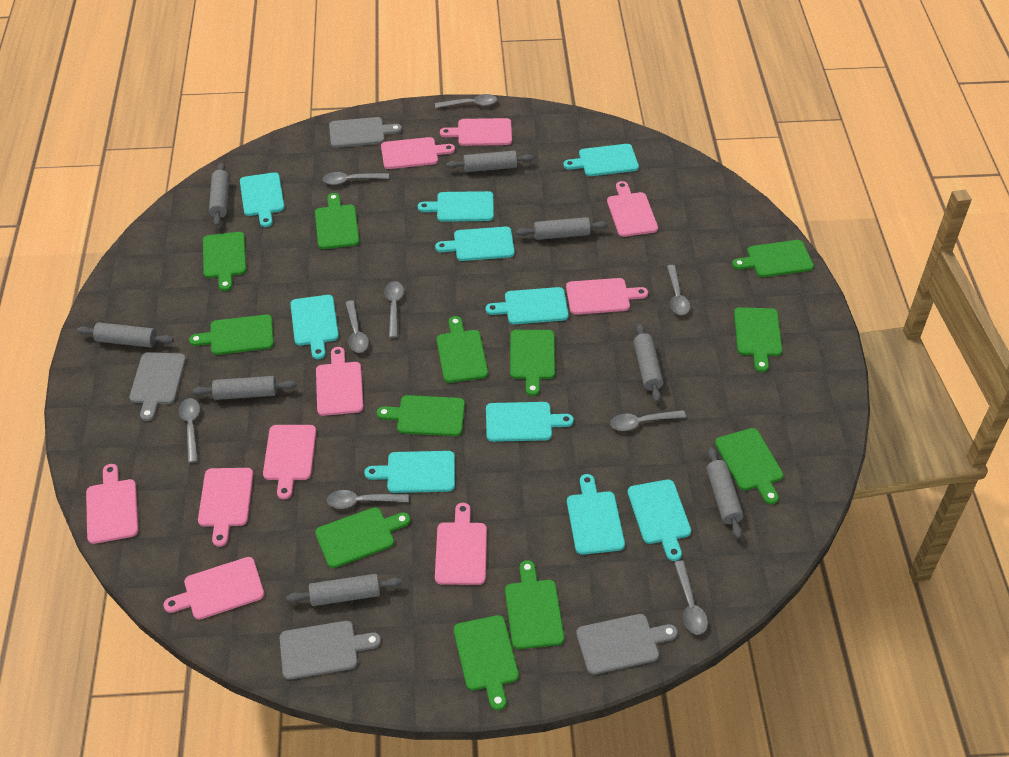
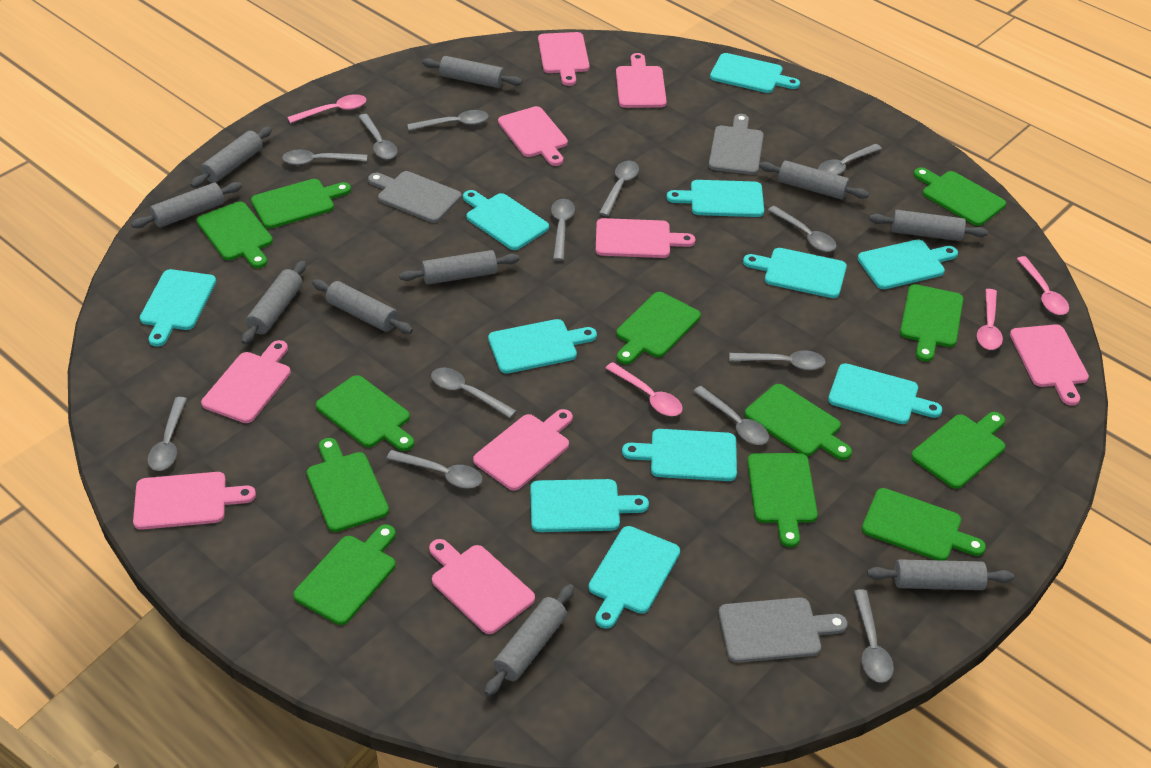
grey cutting board: [129,352,186,421] [280,621,381,680] [329,117,402,148] [576,614,678,675] = 4 -> [368,171,462,223] [709,114,764,175] [719,597,848,663] = 3
grey rolling pin: [77,322,174,348] [192,376,296,400] [209,163,229,226] [286,574,402,606] [446,151,534,172] [516,217,608,240] [633,323,663,402] [706,447,743,539] = 8 -> [131,182,242,228] [190,127,272,188] [241,261,306,344] [312,279,413,334] [399,250,519,285] [422,56,522,88] [484,584,574,696] [759,161,869,200] [867,559,1014,590] [869,210,988,241] = 10
grey spoon: [179,398,200,463] [323,172,389,185] [327,490,409,509] [345,300,369,353] [384,281,404,338] [435,94,497,108] [610,410,686,431] [667,265,690,315] [674,561,708,635] = 9 -> [147,397,187,471] [282,150,367,165] [358,114,397,159] [386,450,482,488] [407,110,488,131] [431,368,516,418] [551,199,575,261] [599,161,639,216] [693,386,769,445] [729,351,826,370] [768,206,837,252] [818,144,882,175] [854,589,894,683] = 13
pink cutting board: [86,464,138,544] [164,557,264,620] [198,468,253,547] [263,425,316,500] [316,347,364,416] [381,137,455,169] [435,503,487,585] [440,118,512,146] [566,278,648,315] [607,181,658,237] = 10 -> [133,472,256,530] [201,340,291,423] [429,539,535,634] [473,409,573,491] [498,106,568,166] [538,32,590,86] [596,218,695,258] [616,53,667,108] [1010,324,1089,406] = 9
pink spoon: none = 0 -> [287,94,366,123] [606,362,683,416] [977,289,1003,350] [1017,256,1069,315] = 4
turquoise cutting board: [240,172,285,227] [290,295,339,359] [364,451,455,493] [418,191,494,222] [435,227,515,261] [486,287,569,324] [486,402,574,442] [563,144,639,176] [567,474,625,555] [628,479,691,561] = 10 -> [140,269,216,346] [463,190,549,250] [488,319,597,374] [530,479,649,532] [589,526,680,629] [622,429,737,481] [667,180,764,217] [710,53,800,93] [743,248,847,298] [828,363,942,424] [858,240,958,289] = 11

